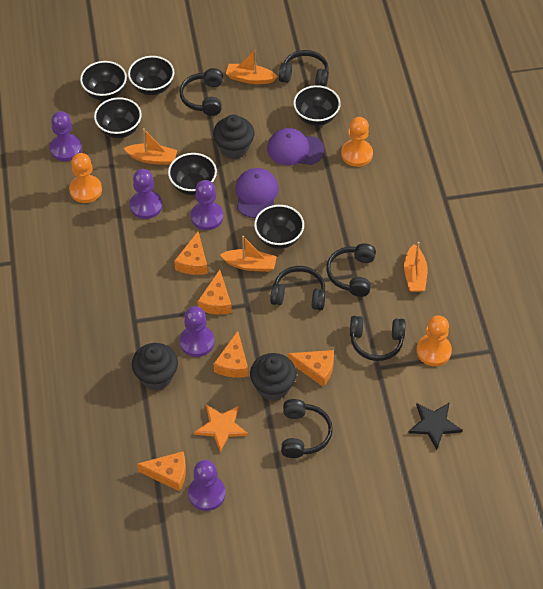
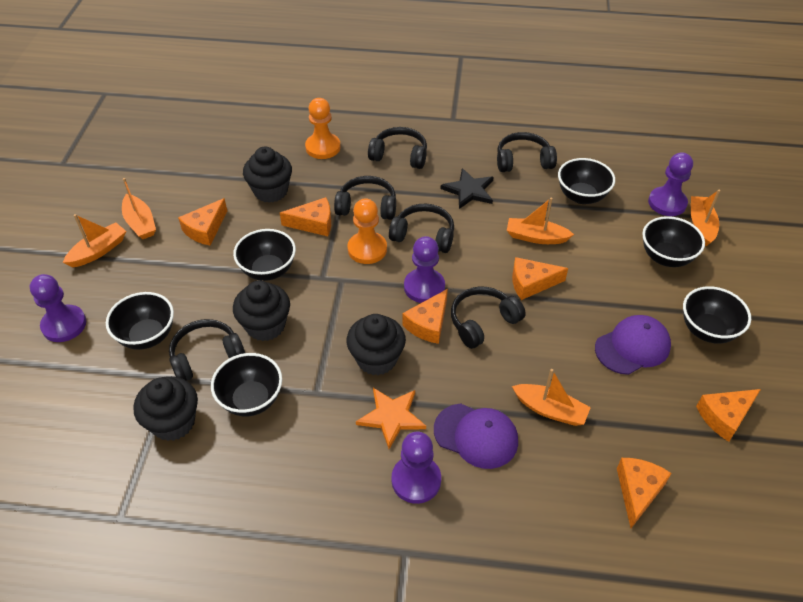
black cupcake: [132,343,178,390] [213,115,254,159] [250,353,297,401] = 3 -> [133,376,198,441] [233,280,290,341] [243,146,292,203] [347,314,406,375] = 4
orange boat: [123,128,177,165] [220,236,277,272] [226,49,278,84] [404,242,427,292] = 4 -> [63,214,126,267] [122,178,156,239] [507,198,574,244] [512,369,591,426] [691,190,720,246] = 5
orange cheese: [137,451,186,492] [174,231,208,275] [198,270,232,314] [214,331,248,377] [288,350,334,387] = 5 -> [178,198,227,245] [280,197,331,236] [403,289,448,344] [512,257,568,300] [617,458,672,528] [696,389,761,442] = 6
orange pawn: [69,153,102,203] [341,117,373,167] [416,315,452,366] = 3 -> [305,98,341,159] [347,199,387,264] = 2
purple pawn: [50,111,82,161] [130,169,162,219] [179,306,214,357] [188,460,226,511] [191,180,223,230] = 5 -> [30,274,86,342] [392,432,441,504] [404,236,445,303] [648,152,693,216] = 4

